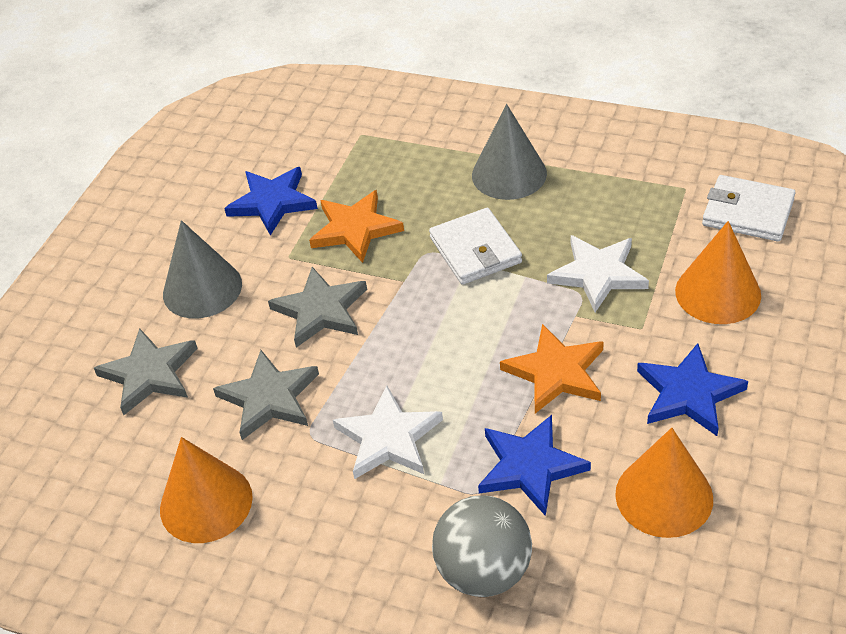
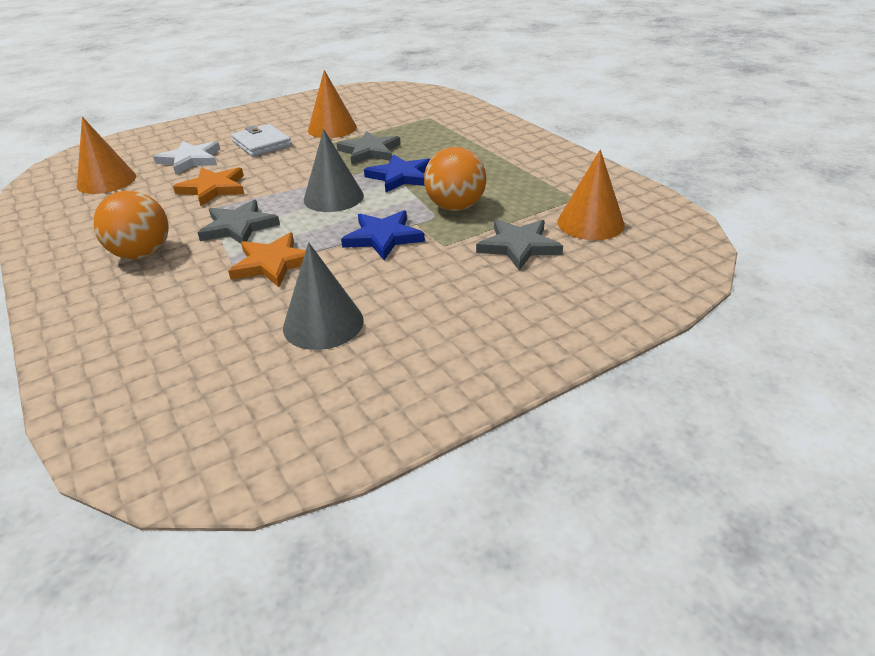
blue star: [224,167,318,236] [478,415,591,516] [637,343,748,436] = 3 -> [341,210,425,260] [364,154,430,192] = 2
grey ball: [432,495,532,597] = 1 -> none = 0
orange ball: none = 0 -> [93,191,169,259] [424,147,487,211] = 2
white star: [333,386,443,479] [547,235,649,312] = 2 -> [153,141,220,175] = 1
white wallet: [429,208,522,285] [702,175,796,242] = 2 -> [231,124,292,157] = 1

